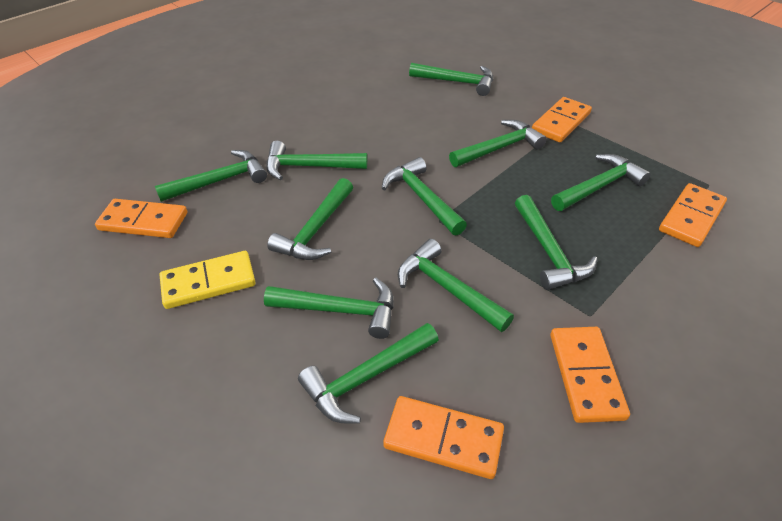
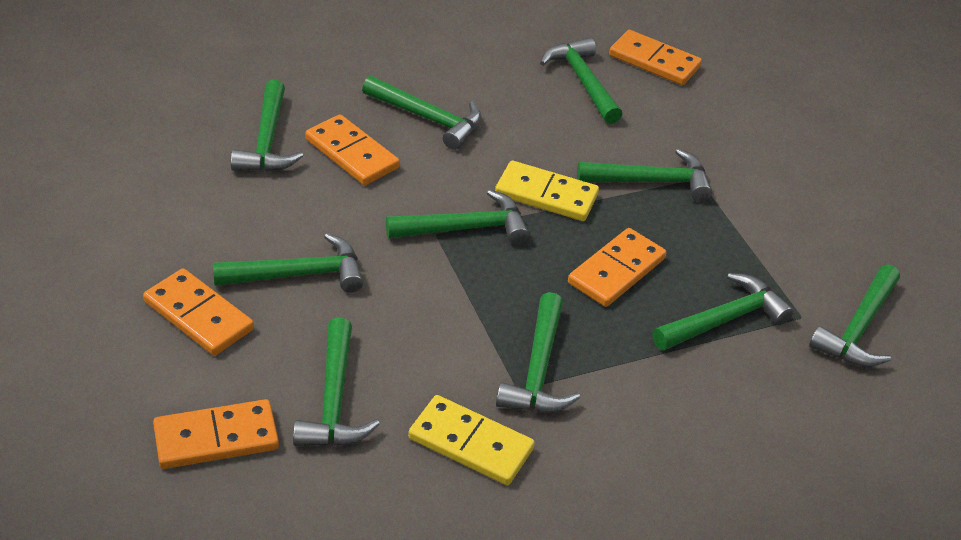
green hammer: [155,150,267,202] [264,278,394,339] [266,141,367,180] [267,178,353,260] [298,323,439,424] [382,157,467,236] [398,239,514,332] [409,63,493,96] [449,120,547,167] [515,195,598,290] [551,154,650,211] = 11 -> [213,233,363,292] [231,80,303,172] [293,318,380,446] [362,76,482,150] [386,190,529,245] [496,292,580,413] [540,38,623,124] [577,149,712,202] [653,273,794,351] [809,264,900,367] = 10
yellow domino: [160,251,256,309] = 1 -> [408,395,535,485] [495,161,599,221] = 2

